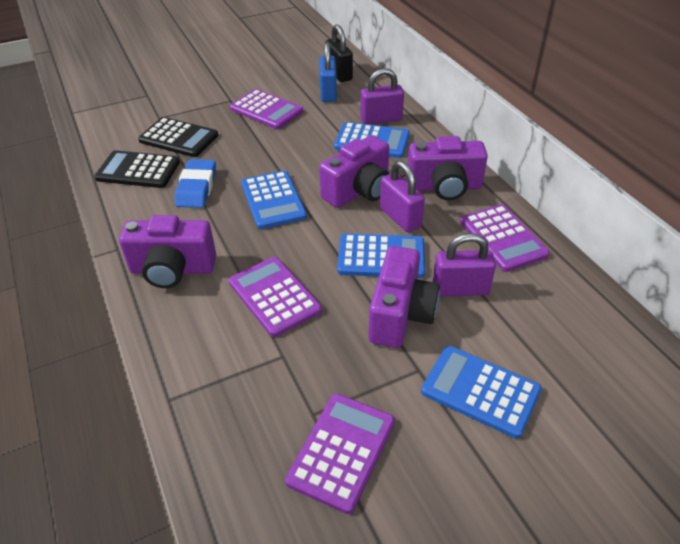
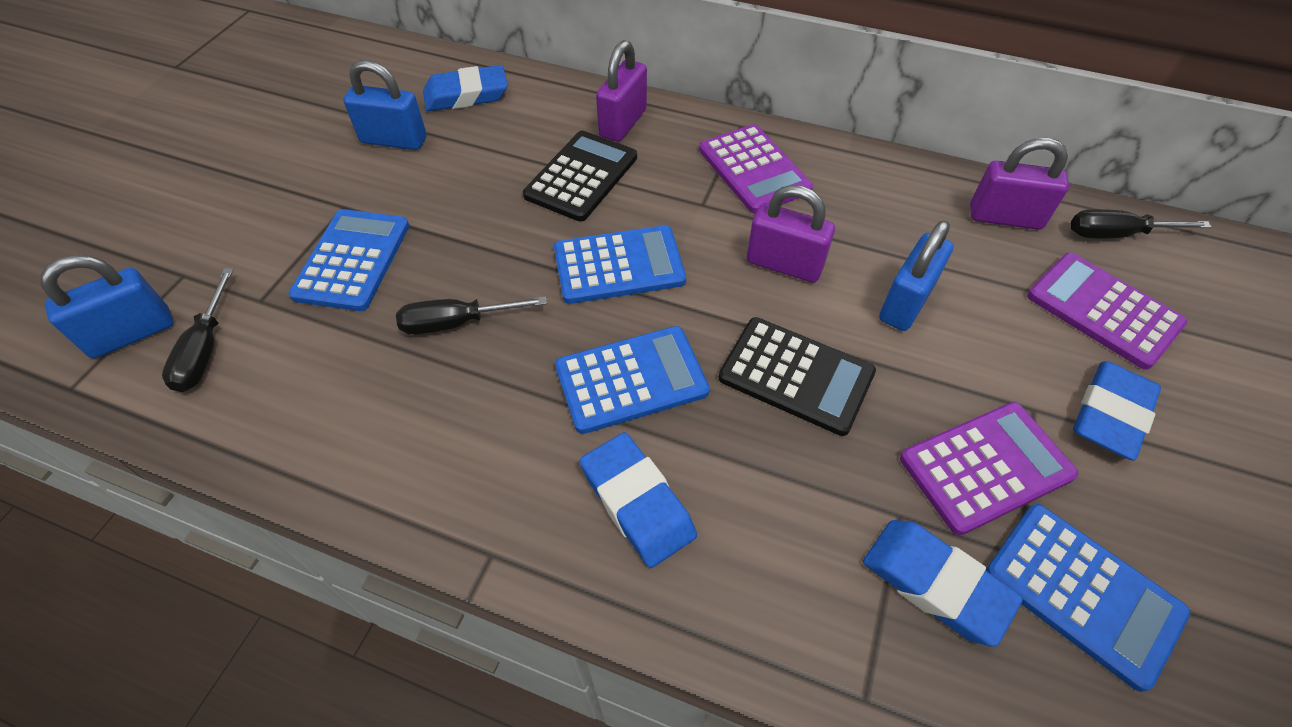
black padlock: [325,25,353,82] = 1 -> none = 0
black screwdriver: none = 0 -> [162,268,234,392] [396,296,547,335] [1071,209,1212,238] = 3
blue eraser: [175,159,216,208] = 1 -> [423,65,508,111] [580,432,697,568] [863,520,1023,647] [1073,361,1161,461] = 4
blue padlock: [319,42,337,102] = 1 -> [40,255,173,358] [343,60,427,150] [879,220,954,331] = 3
purple calculator: [229,257,322,337] [230,89,303,129] [285,394,395,514] [460,204,550,272] = 4 -> [699,124,813,214] [900,402,1078,535] [1027,253,1187,370] = 3
purple camera: [119,215,216,288] [319,135,389,208] [369,246,440,348] [408,136,488,200] = 4 -> none = 0

